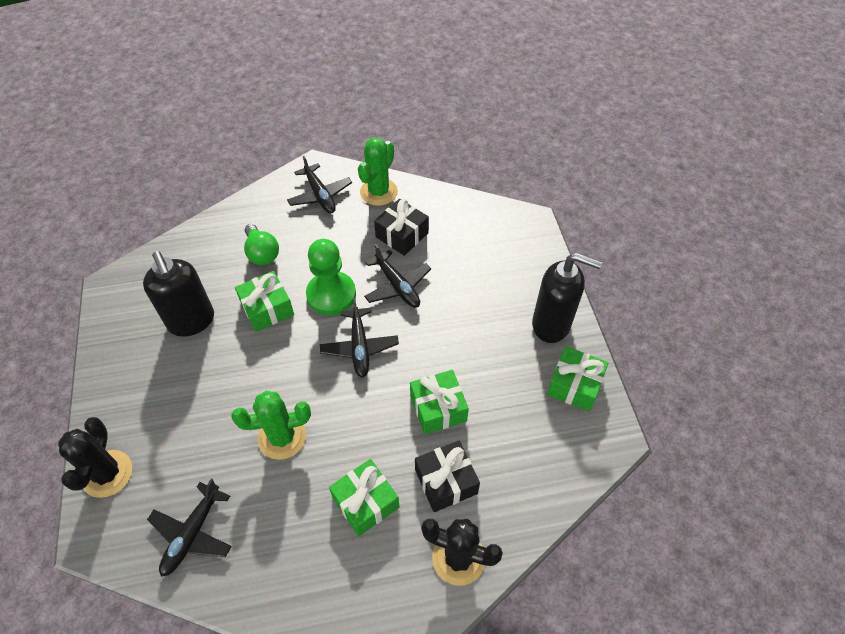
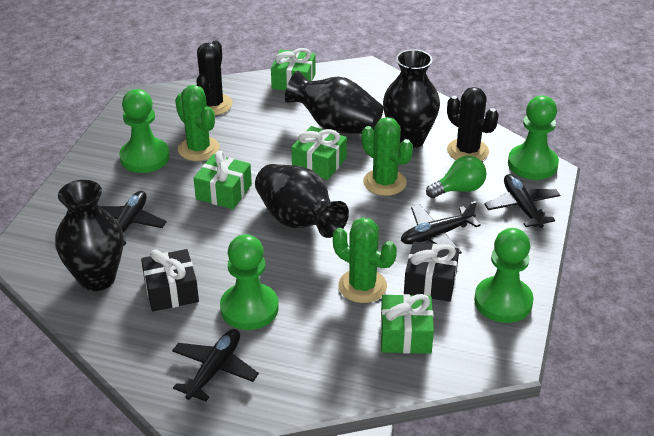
black soap dispenser: [143,251,214,337] [532,253,602,343] = 2 -> none = 0
black vase: none = 0 -> [55,180,124,291] [255,164,349,238] [285,71,383,134] [383,49,440,149] = 4
green cactus: [231,391,311,460] [358,138,398,206] = 2 -> [175,85,220,161] [333,217,397,303] [362,117,413,196] = 3
green pawn: [306,239,356,315] = 1 -> [119,89,170,173] [220,234,279,330] [474,228,534,323] [508,96,559,180] = 4

